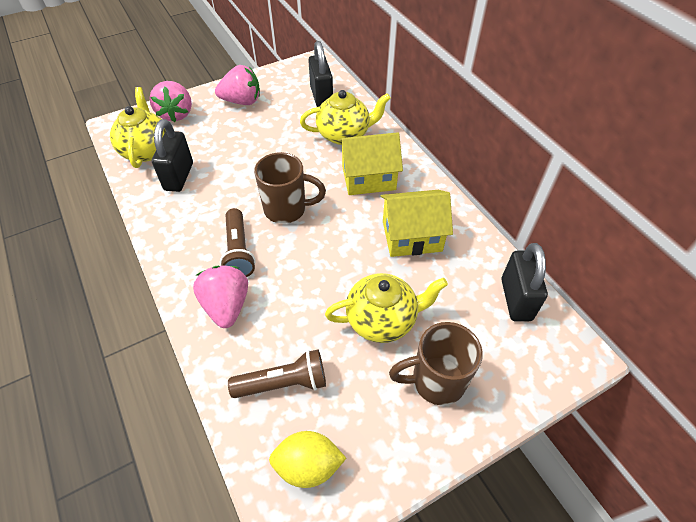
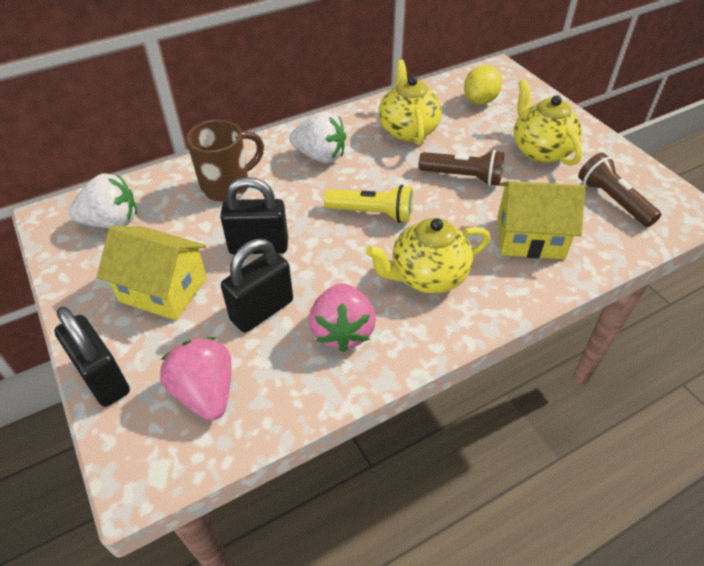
brown mug: [254,152,326,224] [389,322,483,405] = 2 -> [186,120,264,202] = 1
pink strawberry: [150,81,192,122] [193,266,248,328] [215,65,260,105] = 3 -> [160,337,232,421] [309,283,376,352] = 2
white strawberry: none = 0 -> [69,174,137,228] [289,112,346,163] = 2
yellow flashlight: none = 0 -> [324,185,413,223] = 1

